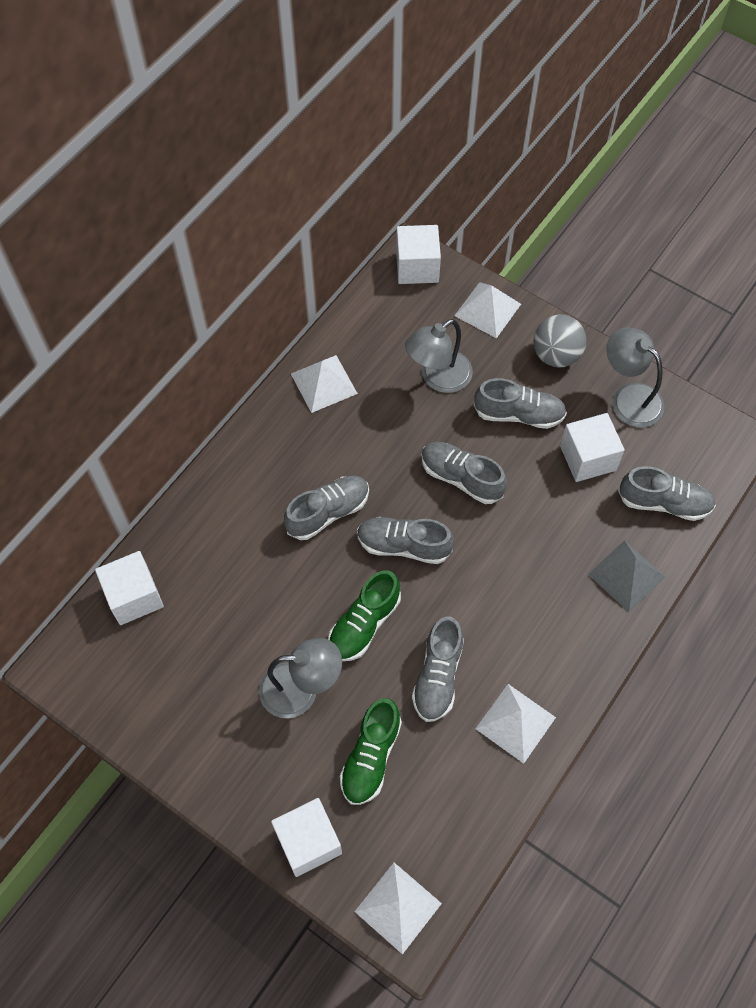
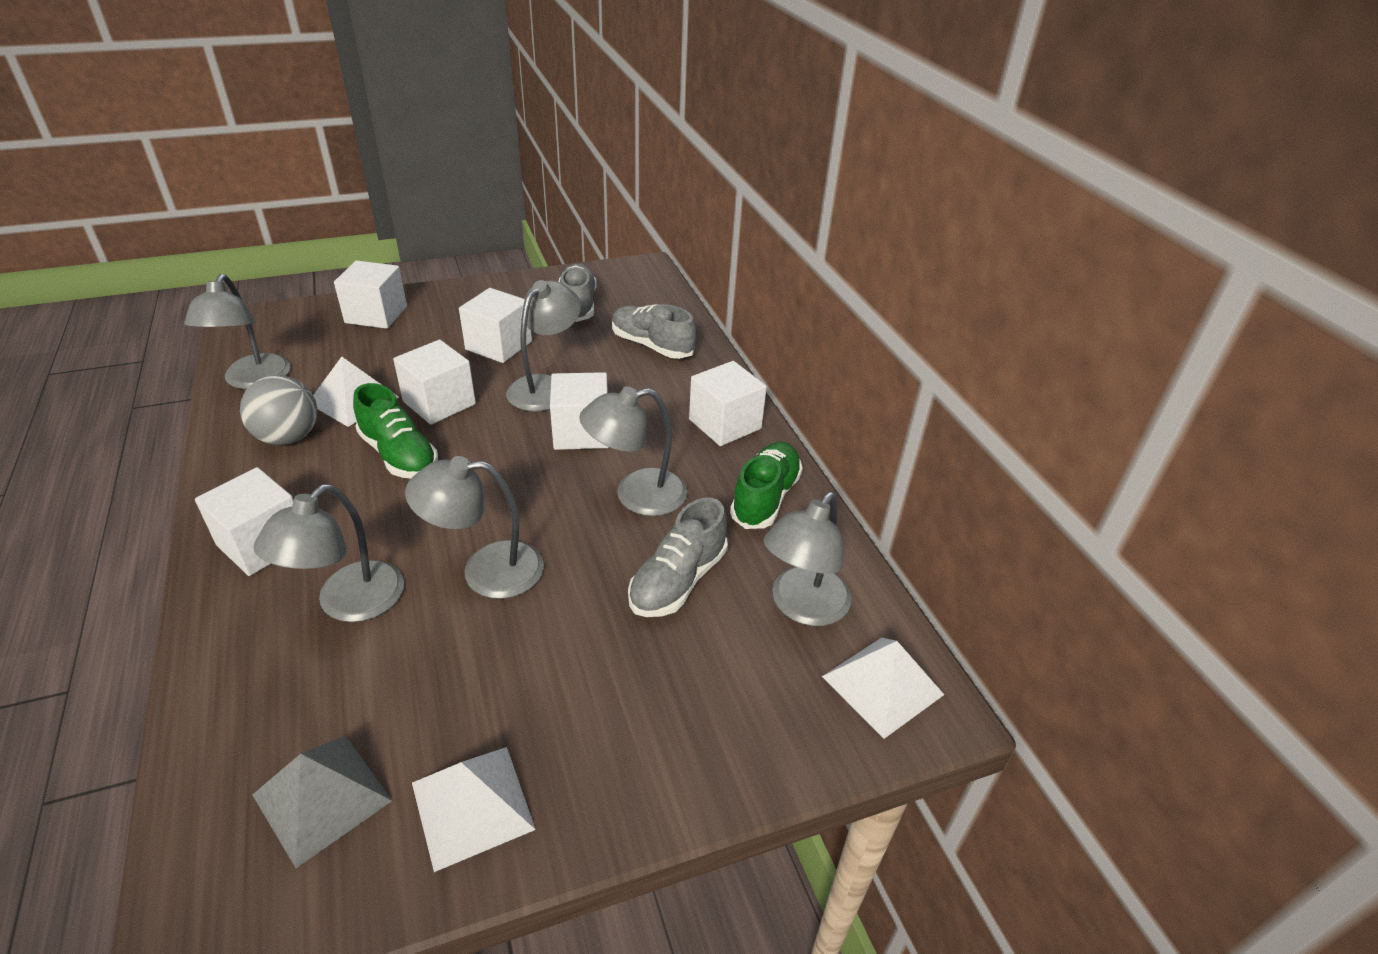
grey lamp: [259,638,342,718] [405,319,473,393] [607,327,664,427] = 3 -> [184,274,290,389] [253,484,404,622] [405,456,544,599] [506,280,581,412] [579,386,687,516] [763,492,851,626] = 6
grey shoe: [284,475,369,540] [357,517,454,564] [412,617,464,722] [421,442,507,504] [474,378,567,429] [618,466,716,521] = 6 -> [559,263,596,322] [612,304,696,359] [628,498,728,617] = 3
white cube: [95,551,164,625] [271,798,342,877] [396,225,441,284] [560,413,625,482] = 4 -> [195,467,294,576] [334,261,407,329] [393,340,476,425] [459,288,532,363] [550,372,609,450] [689,361,767,446] = 6
white pyramid: [291,355,358,413] [354,863,442,954] [454,282,521,338] [475,684,556,764] = 4 -> [313,357,399,427] [412,747,536,872] [822,637,944,739] = 3

